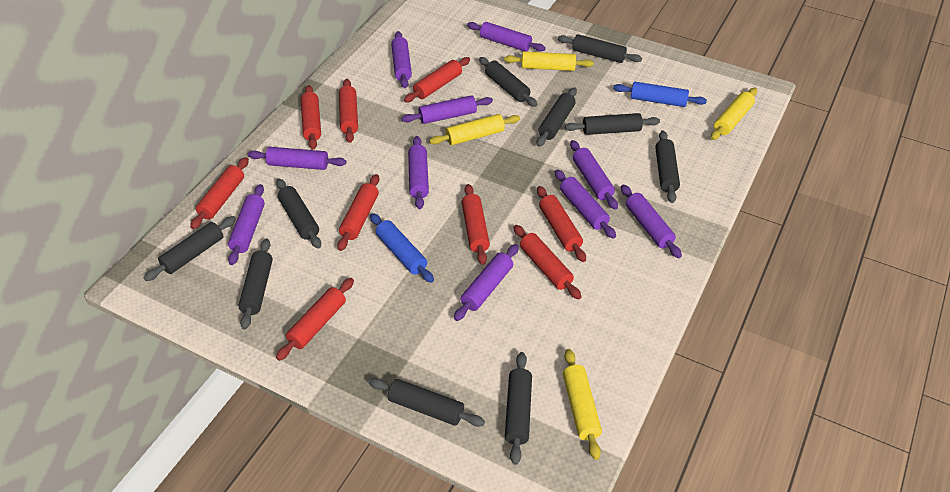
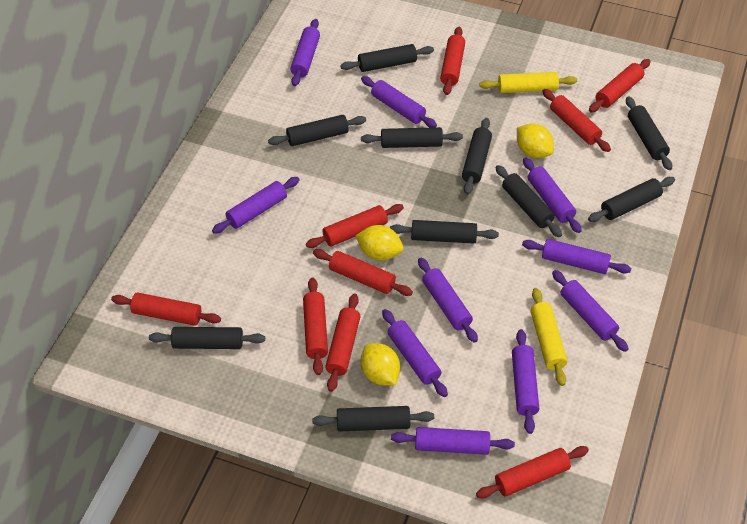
blue rolling pin: [370,213,434,283] [613,82,707,107] = 2 -> none = 0
yellow lemon: none = 0 -> [355,225,403,261] [361,343,400,385] [517,123,554,158] = 3
yellow rolling pin: [429,114,520,145] [504,51,594,71] [563,349,602,460] [711,88,757,140] = 4 -> [479,72,577,93] [531,288,567,386] = 2

